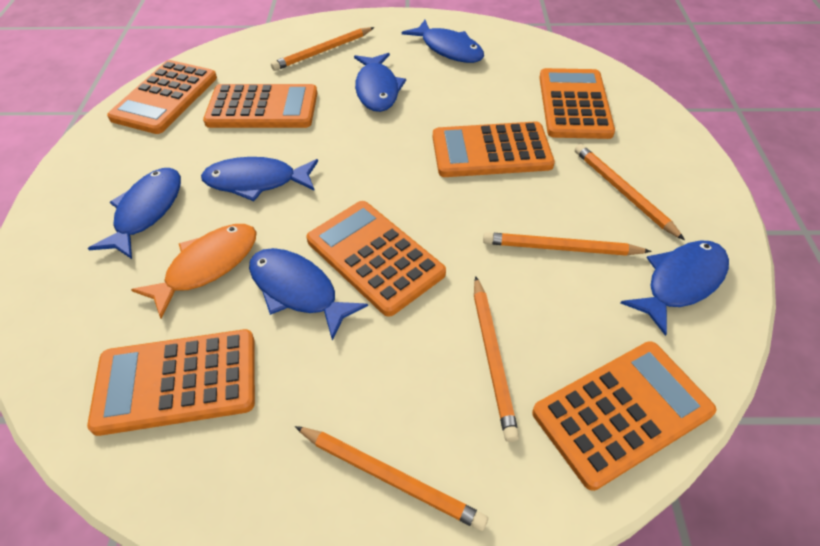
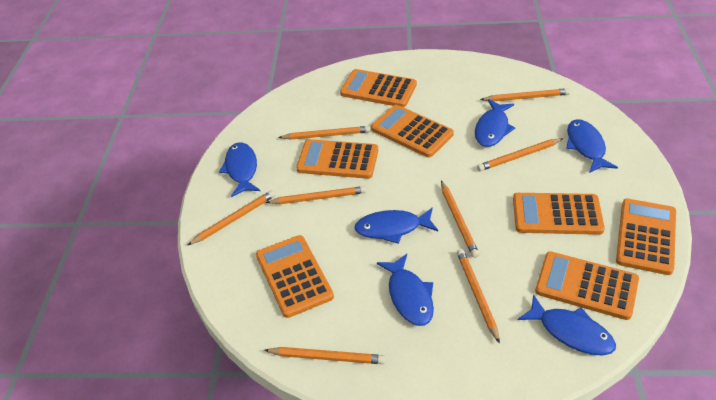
orange fish: [131,224,257,319] = 1 -> none = 0
orange pencil: [271,27,374,71] [295,426,488,531] [474,276,519,442] [483,232,652,256] [575,144,685,240] = 5 -> [188,190,275,245] [264,347,386,364] [266,186,366,204] [278,126,371,140] [441,181,479,258] [457,249,500,344] [477,138,563,171] [480,88,570,102] = 8

